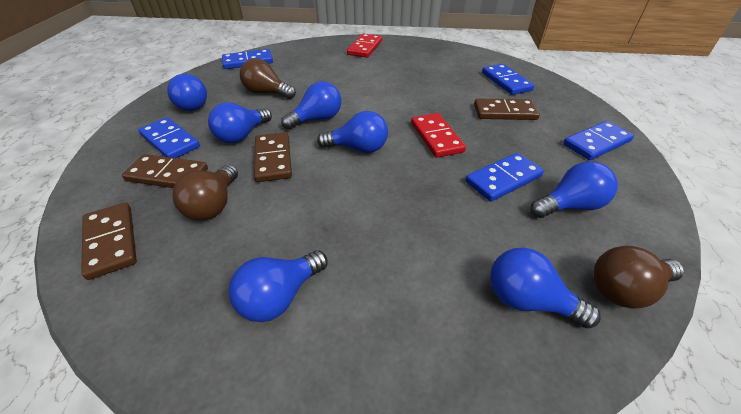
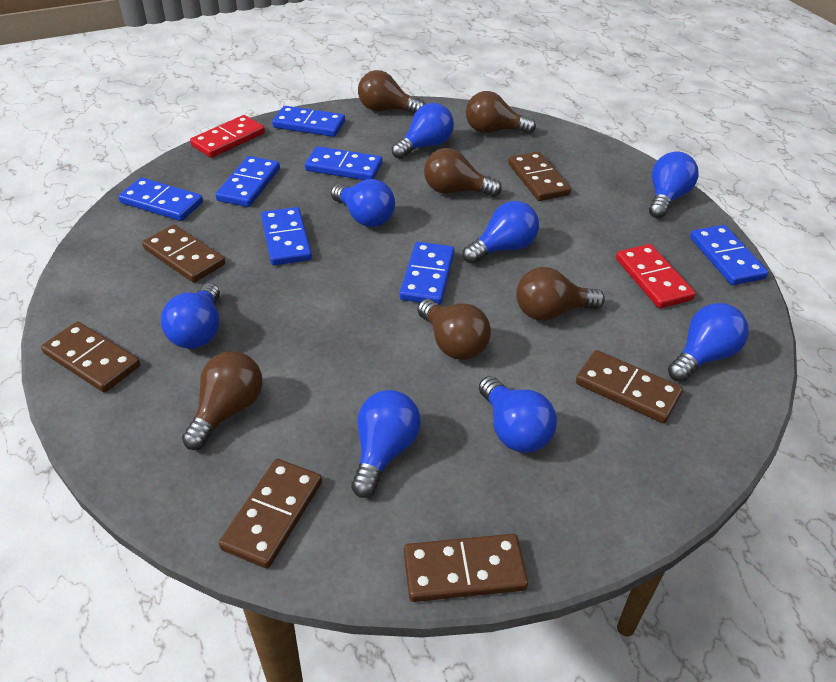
blue domino: [138,117,200,158] [222,49,273,69] [466,153,544,202] [482,64,534,95] [563,121,634,160] = 5 -> [118,178,203,221] [215,156,280,207] [261,207,312,265] [272,106,345,137] [305,146,382,180] [400,242,455,305] [690,225,768,285] = 7
blue light bulb: [167,74,207,111] [208,102,272,143] [229,250,327,322] [281,81,341,129] [317,111,388,153] [490,248,601,329] [531,161,618,218] = 7 -> [161,283,220,349] [331,179,395,227] [351,390,421,498] [392,103,454,159] [463,201,539,264] [479,376,557,453] [649,152,699,218] [668,303,749,382] = 8
brown domino: [81,202,137,280] [122,154,208,188] [254,132,292,182] [474,99,540,120] = 4 -> [41,322,140,392] [142,225,225,283] [219,459,322,569] [404,534,528,602] [508,151,571,201] [576,350,683,423] = 6
brown light bulb: [172,164,238,221] [240,58,296,99] [593,246,684,309] = 3 -> [182,351,263,450] [358,70,424,114] [417,299,491,360] [424,148,501,197] [466,91,536,134] [516,267,605,321] = 6

